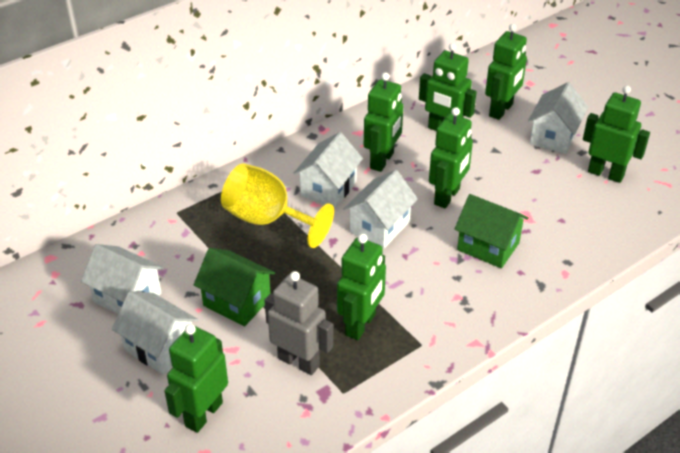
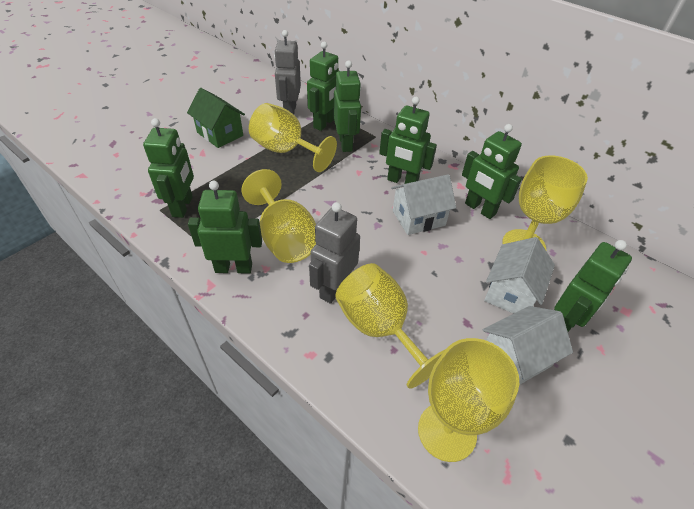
green house: [194,248,275,326] [455,194,529,268] = 2 -> [187,88,245,148] = 1
grey robot: [265,271,333,375] = 1 -> [274,30,301,115] [309,202,360,304] = 2
white house: [81,244,164,314] [112,291,198,375] [294,132,363,208] [344,170,418,249] [528,82,588,154] = 5 -> [391,174,456,235] [483,306,573,385] [484,237,555,314] = 3
yellow goblet: [221,163,334,248] = 1 -> [241,169,316,263] [249,103,337,172] [335,263,446,389] [418,338,519,462] [502,155,588,250] = 5

